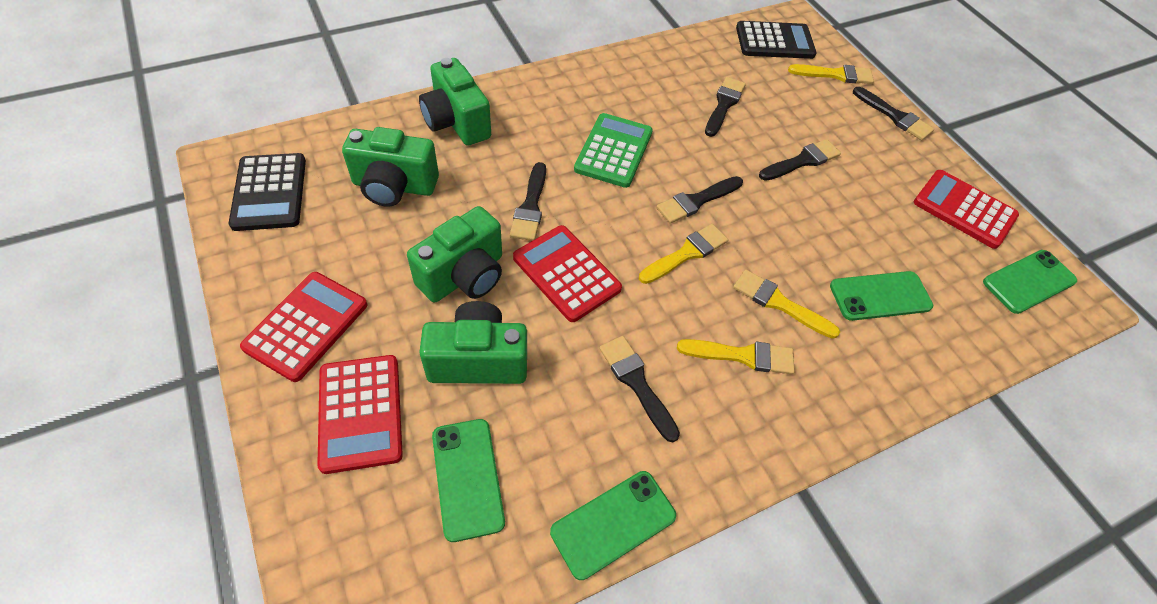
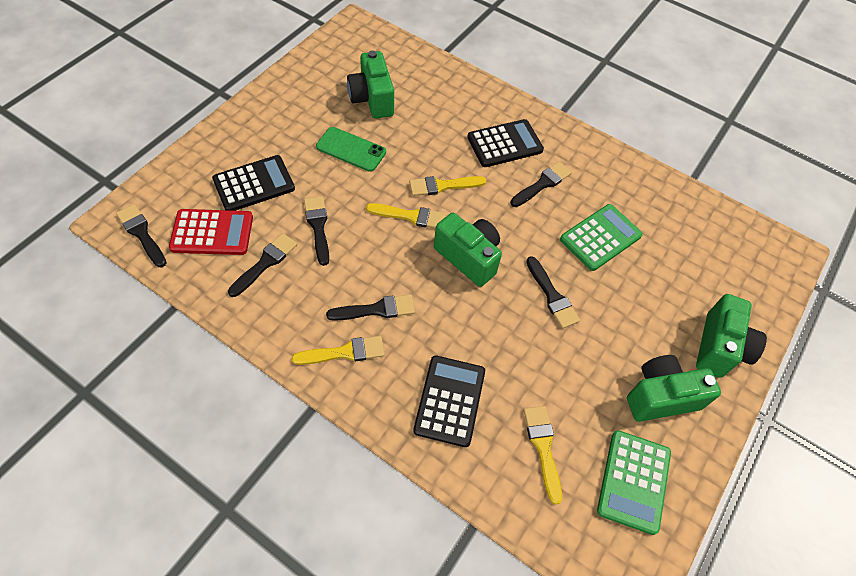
black calculator: [229,153,306,231] [736,21,817,59] = 2 -> [212,155,295,211] [413,355,485,447] [467,119,544,167] = 3
green calculator: [574,113,653,188] = 1 -> [560,204,643,271] [597,430,671,535] = 2
green phone: [432,419,505,542] [550,471,676,580] [830,271,933,321] [983,250,1077,314] = 4 -> [316,127,386,172] = 1
red calculator: [240,272,367,382] [317,355,403,474] [513,225,622,322] [913,170,1019,249] = 4 -> [169,209,253,255] = 1

